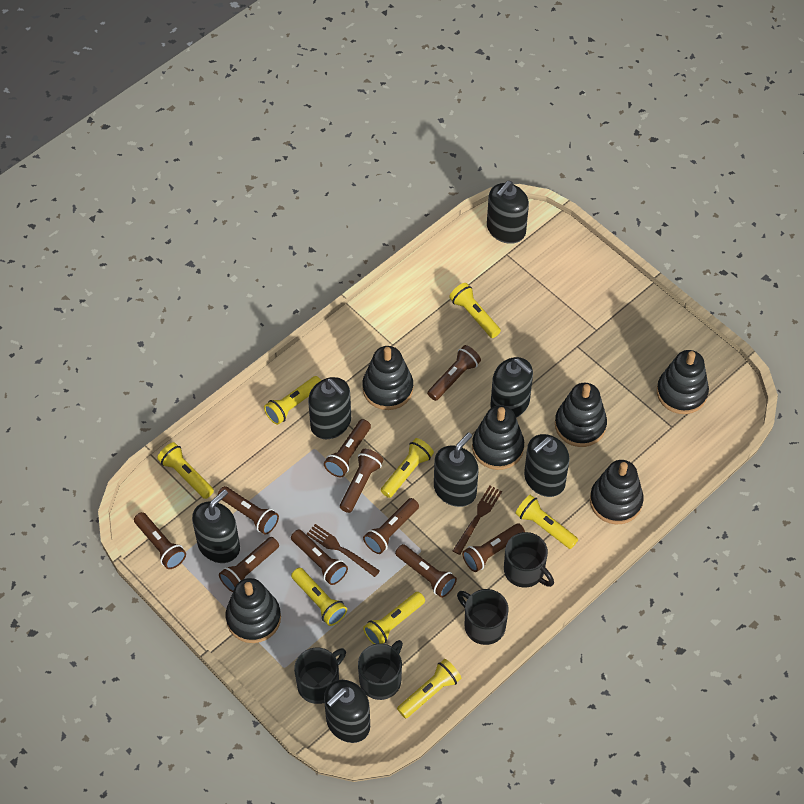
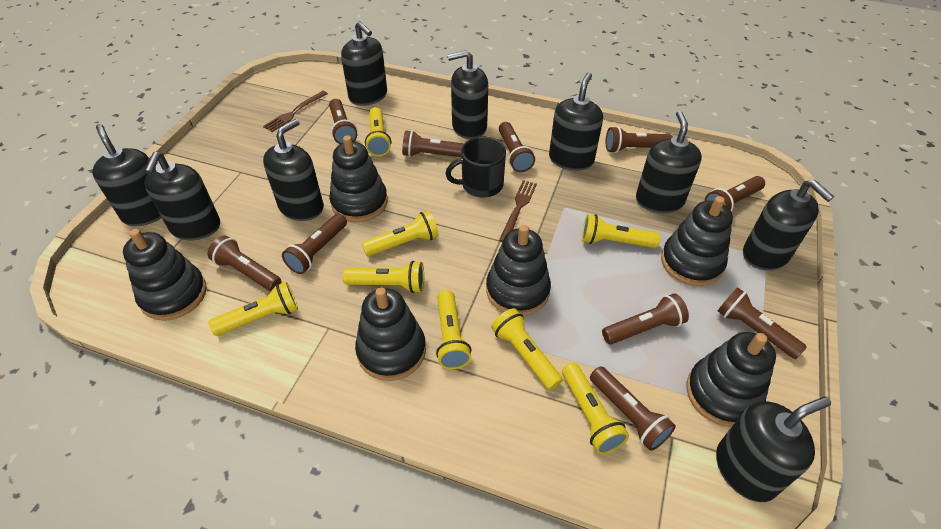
black mug: [294,648,346,704] [358,640,403,700] [457,589,509,645] [504,532,554,588] = 4 -> [445,137,506,198] = 1
black soap dispenser: [192,489,240,563] [308,377,351,439] [324,680,370,743] [434,432,479,507] [487,181,529,244] [491,357,533,418] [524,434,570,497] = 7 -> [92,124,162,226] [144,152,220,240] [263,119,324,221] [341,21,387,106] [448,50,488,139] [549,72,603,171] [636,111,702,213] [716,397,831,502] [743,180,834,271] = 9

